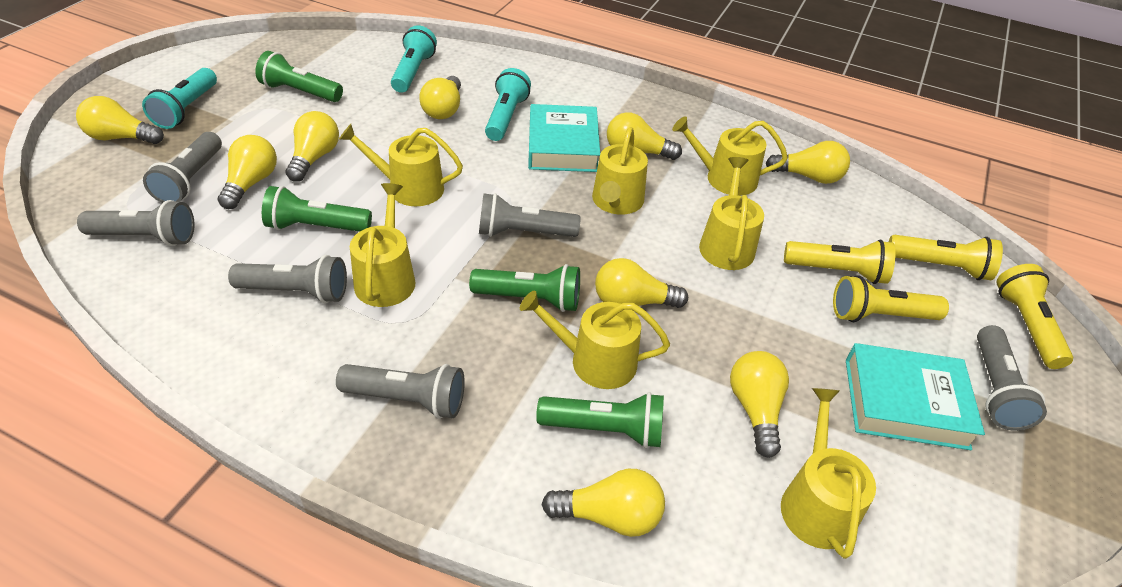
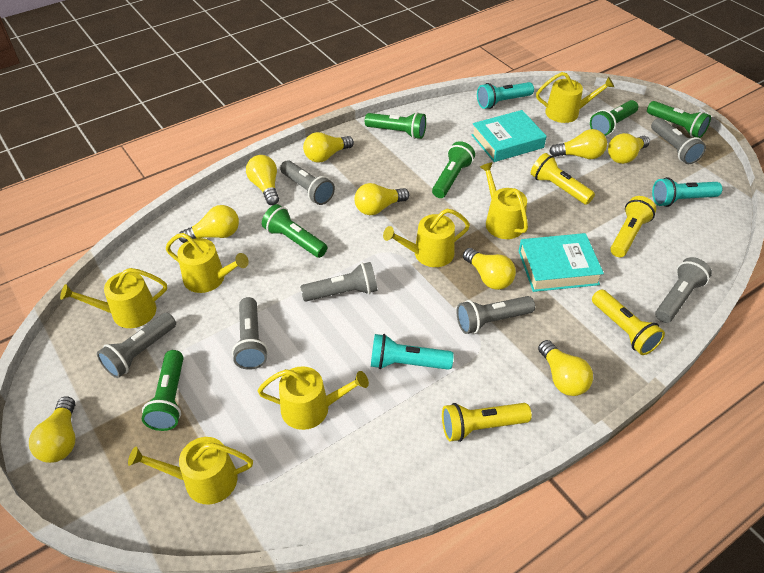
green flashlight: [255,51,343,102] [262,186,372,232] [469,264,580,312] [536,392,664,448] = 4 -> [142,350,184,431] [262,204,327,258] [365,112,426,139] [432,141,475,198] [590,100,638,136] [647,101,711,138] = 6
grey flashlight: [77,200,195,246] [143,132,222,203] [228,255,347,303] [336,364,465,419] [479,193,580,237] [977,325,1047,431] = 6 -> [97,313,176,378] [232,297,268,370] [280,160,335,205] [300,262,378,301] [456,296,535,334] [651,118,706,164] [655,257,712,323] = 7

